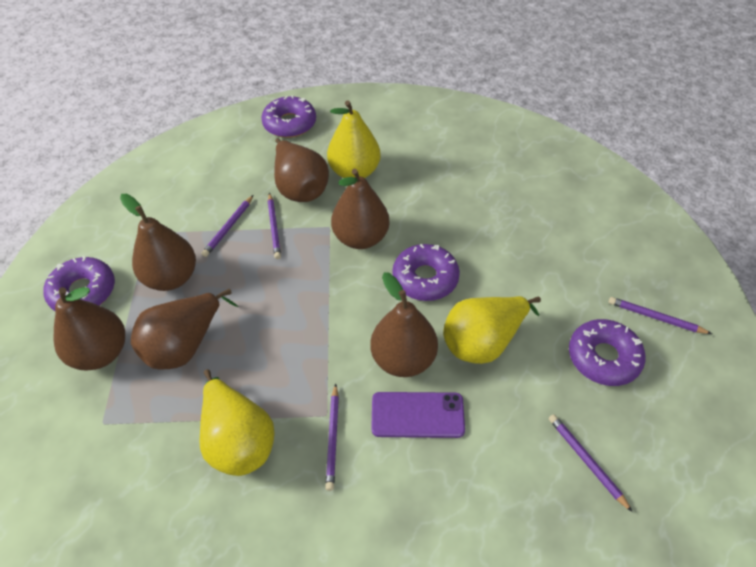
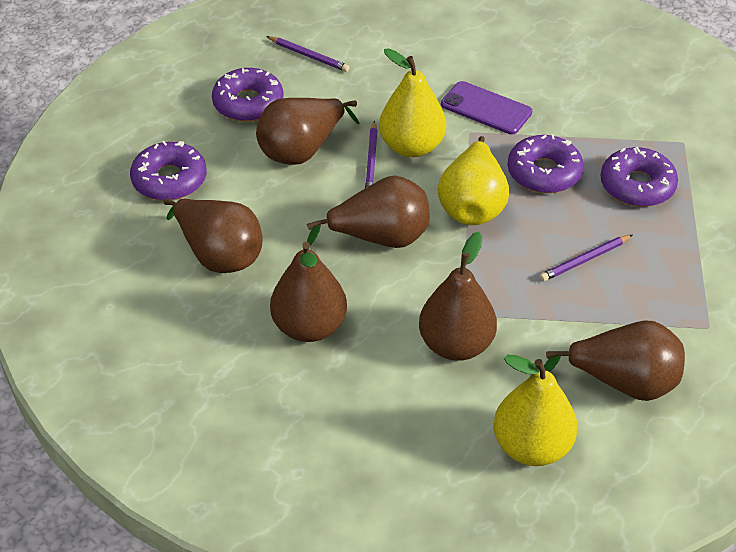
purple pencil: [202,195,253,257] [268,193,281,259] [325,384,339,491] [549,414,632,512] [609,297,712,334] = 5 -> [266,36,350,72] [365,121,378,188] [540,235,632,281] = 3

